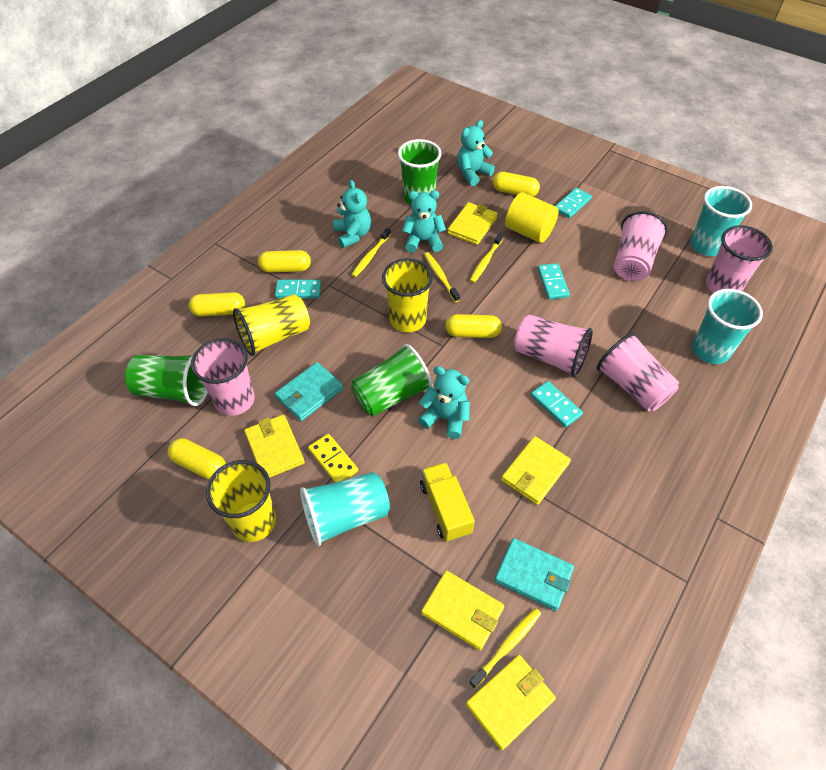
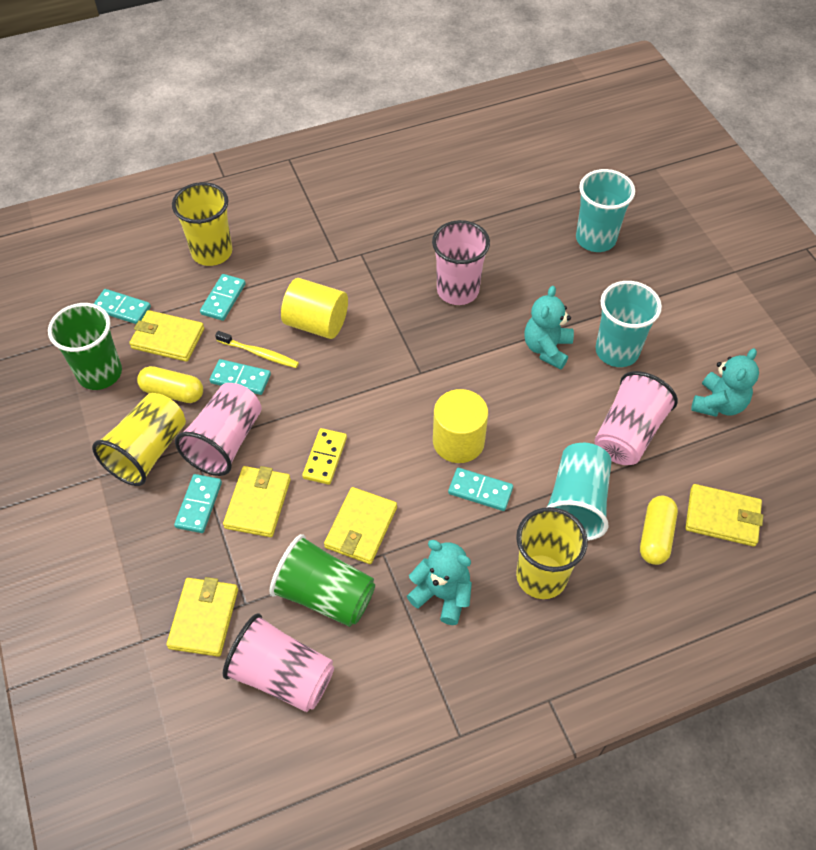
green cup: [125,355,208,406] [351,344,433,417] [398,139,441,205] = 3 -> [48,303,122,390] [269,534,375,627] = 2
pink cup: [191,338,255,416] [514,315,593,377] [597,333,679,411] [614,211,667,281] [706,225,773,293] = 5 -> [175,383,262,476] [223,613,334,712] [432,220,490,305] [594,371,678,465] = 4
turquoise domino: [275,280,321,299] [531,381,583,428] [538,263,570,299] [555,188,592,218] = 4 -> [94,289,151,324] [174,474,222,533] [200,274,246,321] [210,359,271,395] [448,468,513,511] = 5
turquoise teddy bear: [333,180,371,248] [402,190,446,253] [418,366,470,439] [457,120,495,186] = 4 -> [407,540,472,625] [524,286,574,369] [691,348,759,417] = 3
turquoise wallet: [275,362,343,421] [494,538,574,611] = 2 -> none = 0
yellow capsule: [168,438,226,480] [189,292,245,316] [258,250,311,273] [445,314,502,338] [493,172,540,197] = 5 -> [137,366,203,403] [640,496,678,565] = 2
yellow cylinder: [505,192,559,243] = 1 -> [281,278,348,339] [433,389,488,463] = 2
yellow toothbrush: [352,228,391,277] [424,252,460,302] [469,608,541,689] [470,232,504,283] = 4 -> [215,331,299,368] = 1
yellow truck: [420,462,475,542] = 1 -> none = 0

